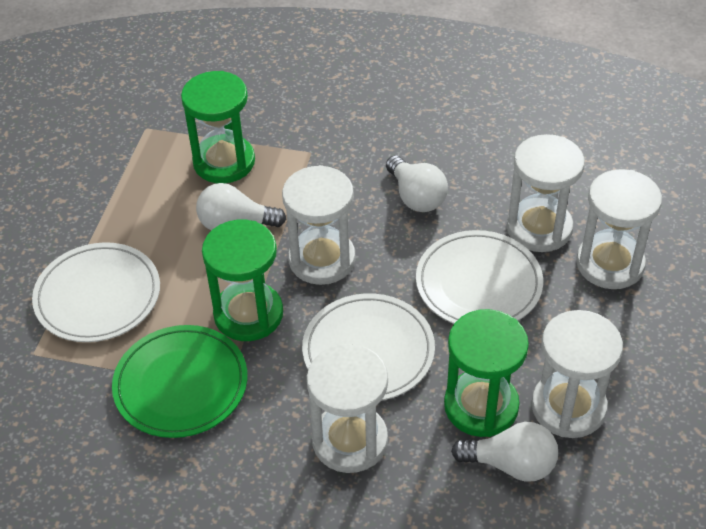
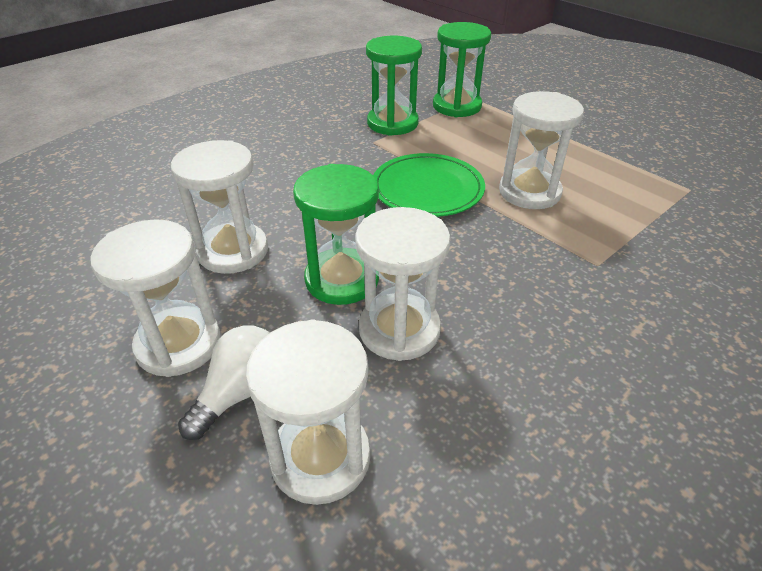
white light bulb: [196,183,286,230] [386,155,448,212] [451,422,558,482] = 3 -> [178,325,270,440] = 1
white plate: [32,242,160,342] [302,293,435,400] [416,230,543,324] = 3 -> none = 0

